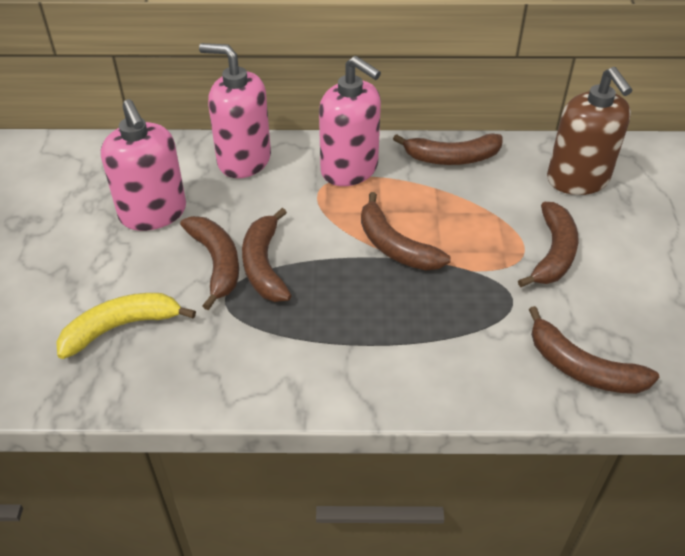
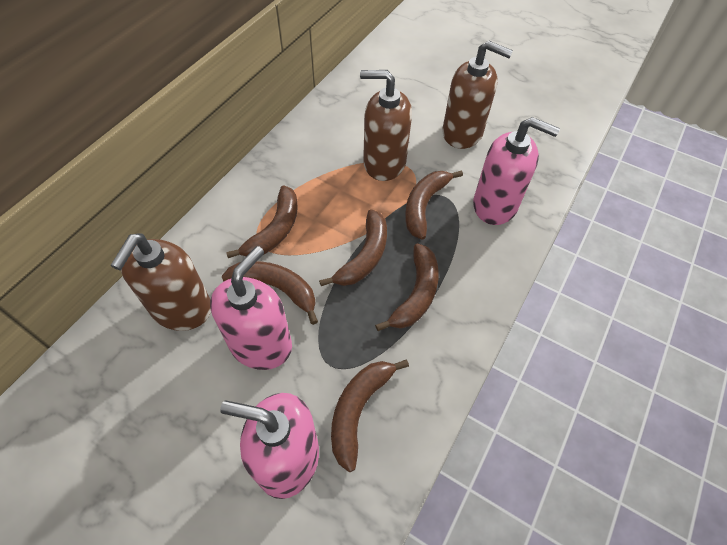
brown soap dispenser: [547,67,632,195] = 1 -> [110,233,211,331] [360,70,412,181] [442,41,513,149] = 3
yellow banana: [56,293,196,359] = 1 -> none = 0

